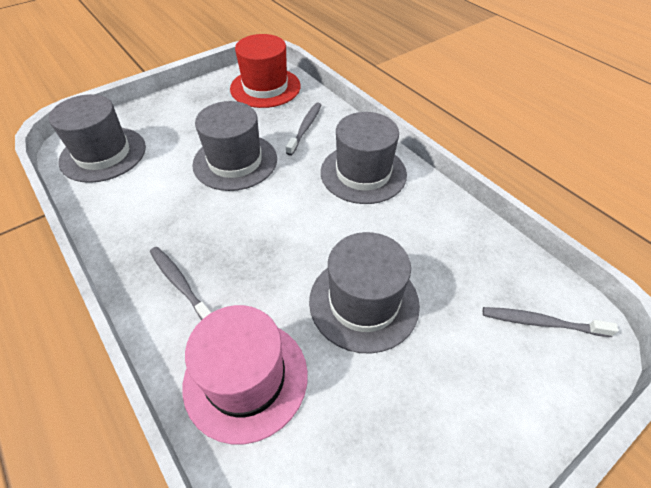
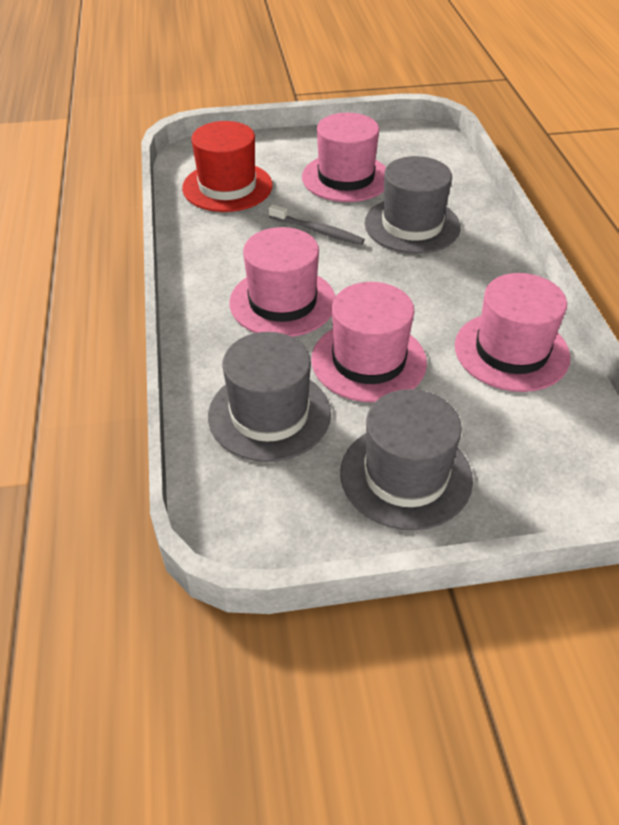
grey hat: [49,94,146,183] [192,101,277,191] [309,232,420,354] [321,112,407,204] = 4 -> [208,332,331,462] [340,389,473,531] [365,156,461,254] = 3
grey toothbrush: [150,247,211,320] [286,102,321,156] [483,307,618,337] = 3 -> [269,204,365,245] = 1
pink hat: [182,305,308,444] = 1 -> [229,227,336,337] [302,113,386,202] [311,282,427,402] [455,273,571,392] = 4

